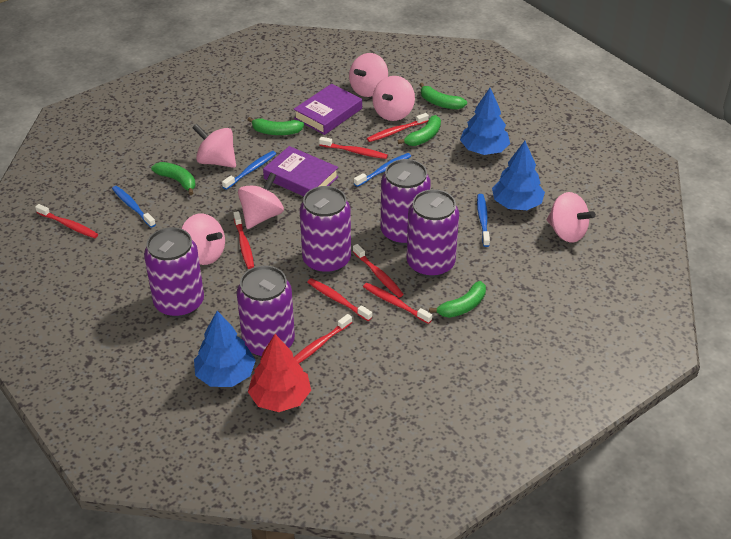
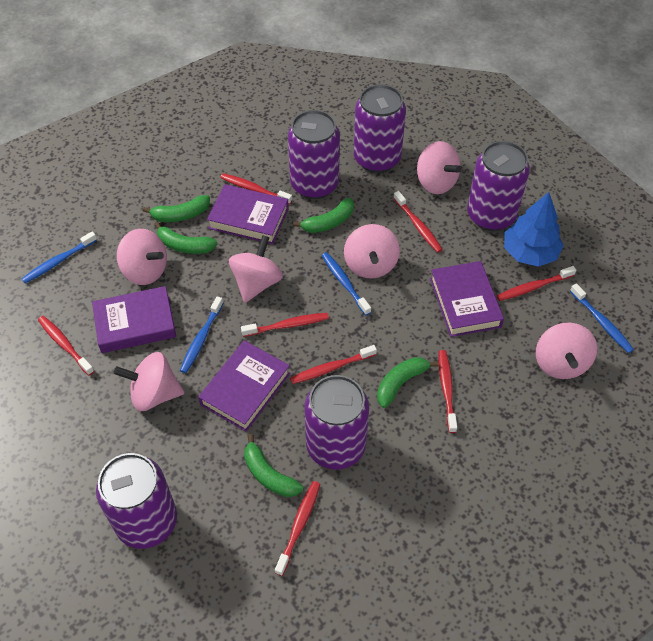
blue tree: [194,311,256,387] [460,88,510,155] [492,141,545,210] = 3 -> [504,192,564,267] = 1
purple book: [263,146,339,196] [294,84,362,135] = 2 -> [92,286,176,353] [198,340,290,432] [207,184,289,244] [430,261,504,337] = 4
red tree: [248,334,311,412] = 1 -> none = 0

